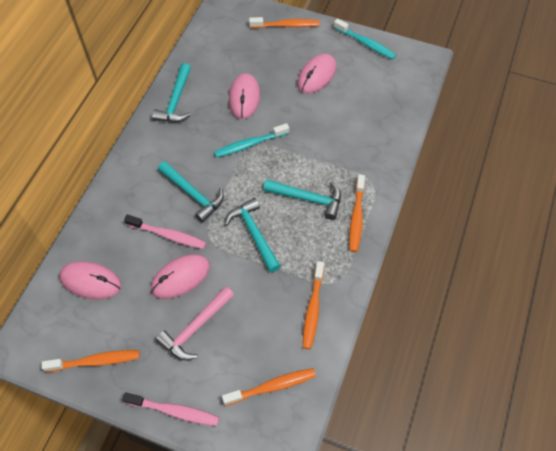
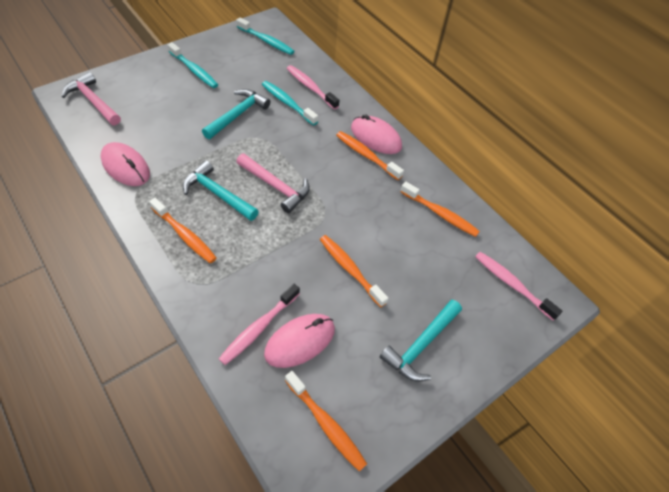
pink hammer: [155,286,234,360] = 1 -> [62,72,121,125] [236,153,310,213] = 2
pink mouse: [59,261,121,300] [151,254,210,299] [229,73,260,119] [297,54,336,94] = 4 -> [100,142,150,186] [264,314,335,368] [351,114,402,154] = 3
pink toothbrush: [122,392,219,426] [124,215,206,249] = 2 -> [219,284,300,365] [287,65,339,110] [475,252,562,320] = 3
turquoise hammer: [152,63,191,122] [158,161,224,223] [224,198,281,273] [263,179,341,220] = 4 -> [183,160,259,221] [202,89,270,139] [380,300,462,382] = 3
turquoise toothbrush: [214,123,289,158] [334,18,396,59] = 2 -> [167,42,218,88] [236,18,294,55] [262,81,318,126] = 3

